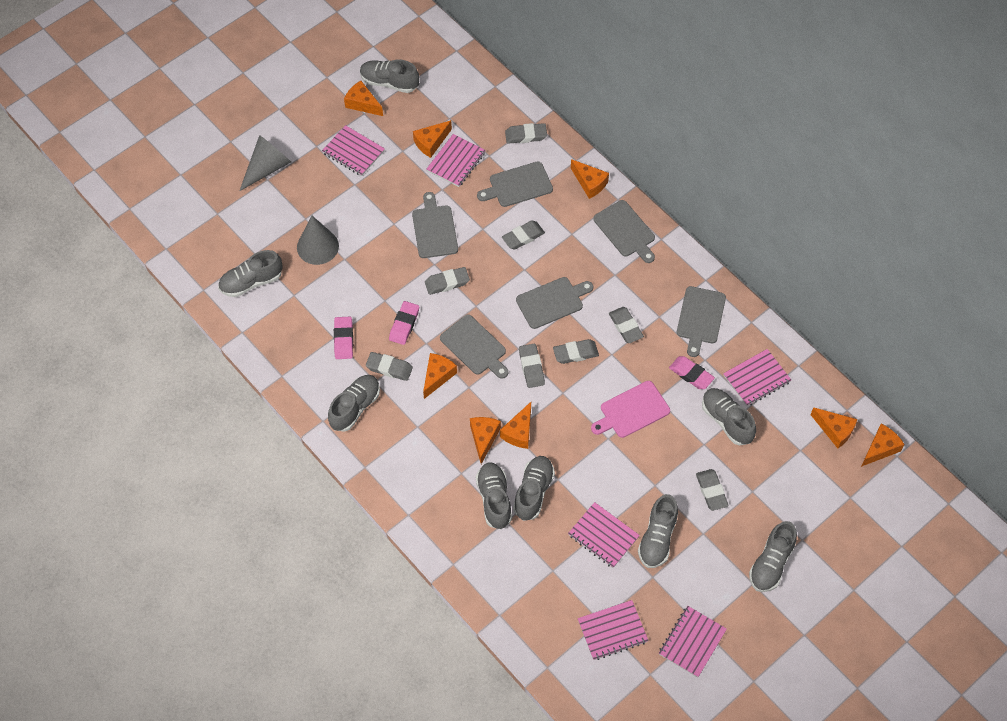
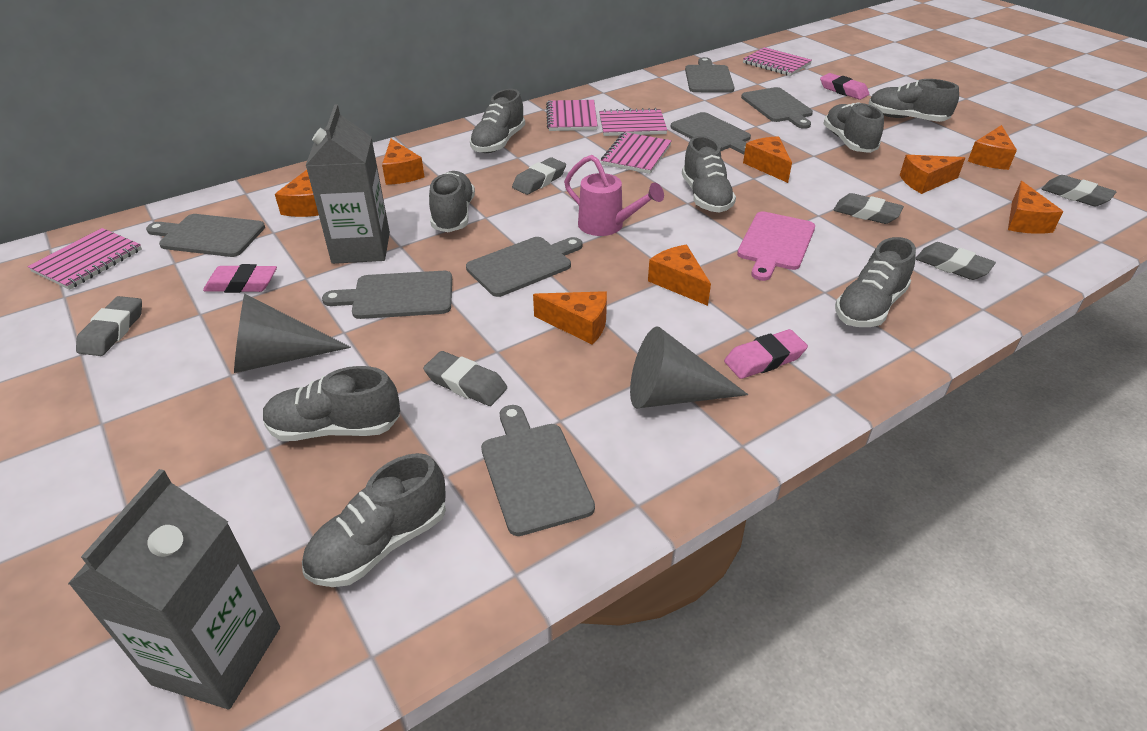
grey carton: none = 0 -> [68,469,280,709] [305,104,390,264] = 2
grey cutting board: [412,192,458,258] [440,315,508,379] [477,161,553,207] [516,277,593,329] [593,200,655,263] [677,286,726,357] = 6 -> [146,214,265,257] [322,271,452,319] [466,237,582,297] [481,405,595,536] [671,112,751,154] [685,57,734,93] [741,87,813,129] = 7
grey eraser: [366,352,413,381] [425,267,470,295] [502,220,545,250] [505,123,547,144] [519,344,545,388] [553,339,599,364] [609,307,644,343] [696,469,729,511] = 8 -> [76,296,142,356] [423,351,507,406] [512,158,566,195] [833,193,904,224] [915,242,996,280] [1042,175,1116,206] = 6
pink notebook: [322,125,385,176] [427,134,486,187] [568,502,640,568] [578,600,649,660] [659,606,727,678] [723,349,791,406] = 6 -> [27,228,142,290] [546,100,598,131] [599,108,667,136] [601,132,672,174] [743,47,812,76] = 5
pink watering can: none = 0 -> [564,155,664,236] = 1

